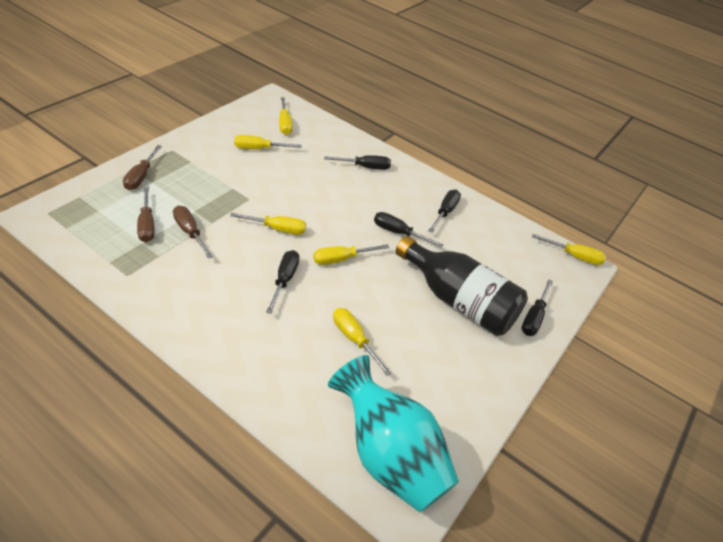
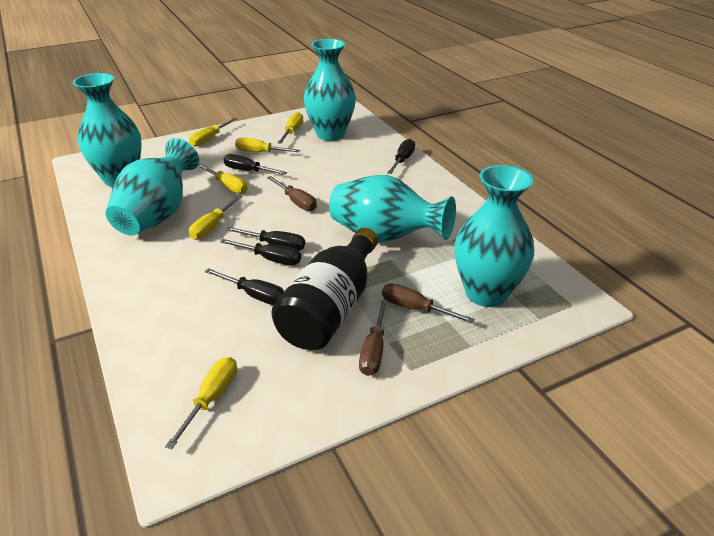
turquoise vase: [328,355,459,512] = 1 -> [73,73,142,187] [105,138,199,235] [304,39,356,141] [329,175,456,242] [455,165,534,307] = 5

